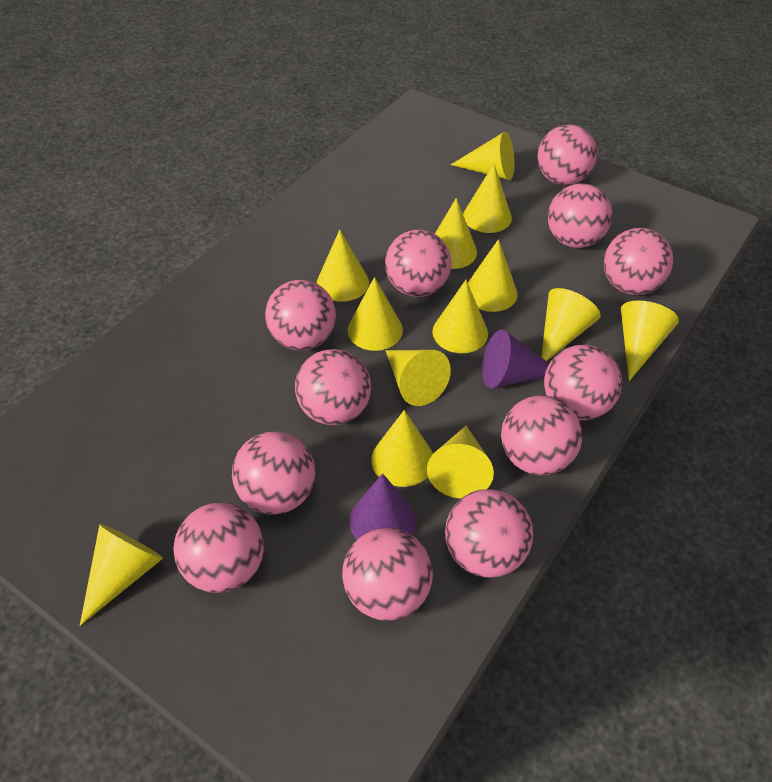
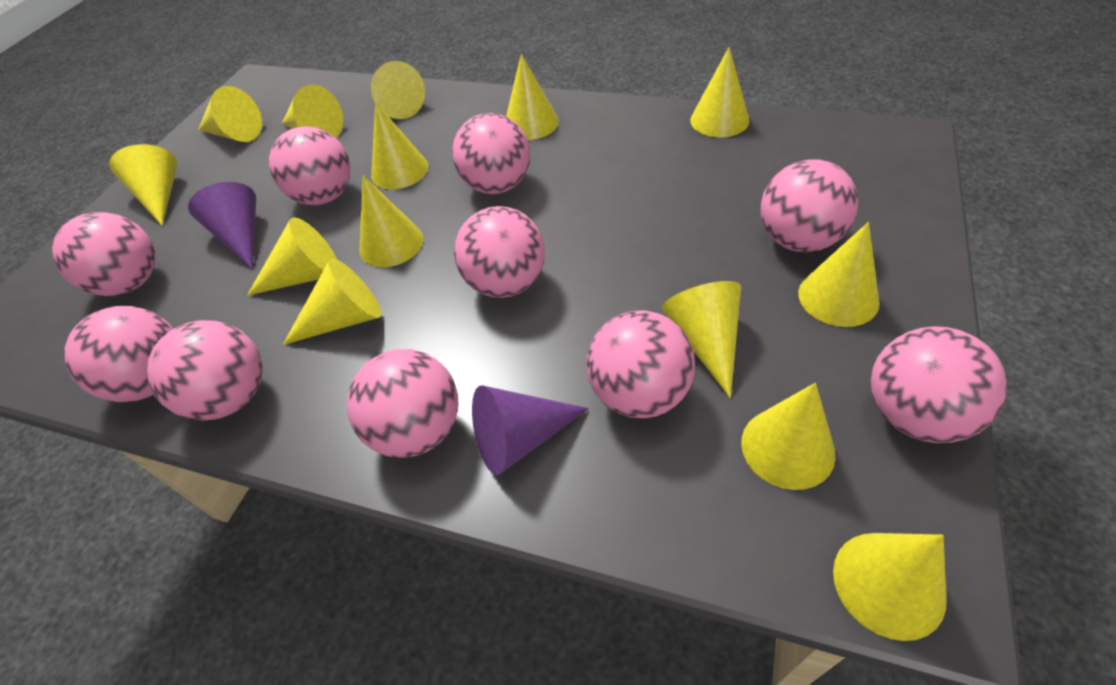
pink ball: [173,503,264,593] [232,431,315,515] [265,280,336,351] [295,349,371,425] [342,528,433,620] [385,230,452,297] [445,489,533,578] [501,396,582,475] [537,125,597,185] [544,345,622,420] [548,183,612,248] [604,228,673,295] = 12 -> [52,212,155,296] [64,306,173,402] [147,320,263,421] [269,126,350,205] [347,349,459,458] [452,113,530,194] [454,206,545,298] [587,310,695,418] [761,159,858,252] [871,326,1007,443] = 10
yellow cone: [80,524,163,626] [317,230,369,302] [348,277,403,351] [371,410,433,487] [386,350,451,406] [427,426,494,499] [432,280,488,353] [435,198,477,269] [451,132,515,180] [463,164,512,233] [468,239,518,312] [541,288,601,361] [621,300,679,381] = 13 -> [109,144,177,226] [198,86,262,142] [247,217,337,296] [282,85,343,138] [283,258,381,345] [359,175,423,267] [371,61,425,119] [371,102,428,189] [506,54,559,140] [662,281,741,398] [690,47,749,137] [741,383,836,490] [798,222,880,327] [833,533,947,641] = 14

